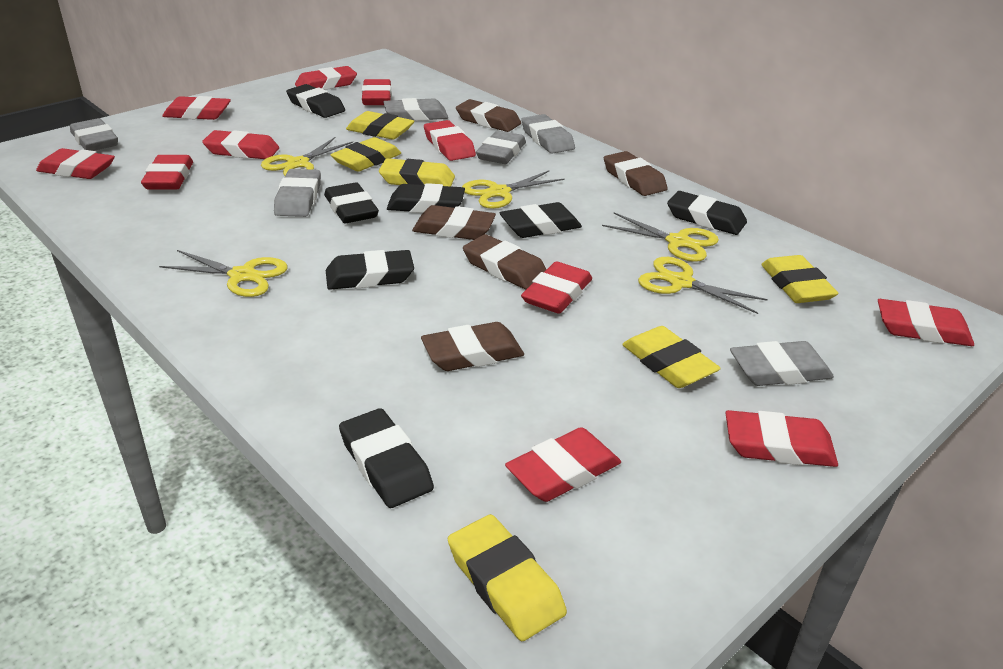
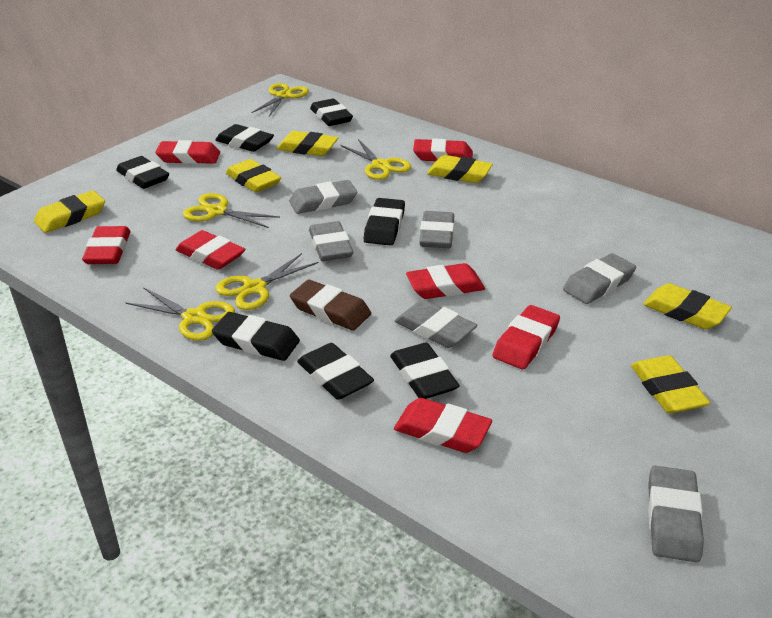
brown eraser: [412,205,496,240] [421,322,524,371] [456,99,521,132] [463,234,547,290] [604,151,668,196] = 5 -> [290,280,371,331] = 1
red eraser: [36,148,115,179] [141,155,193,190] [162,96,231,120] [202,130,279,159] [295,66,357,90] [362,79,392,105] [424,120,476,161] [505,427,621,502] [521,261,592,314] [725,410,838,467] [878,299,974,346] = 11 -> [82,226,130,264] [155,140,220,164] [176,230,245,270] [394,398,492,453] [406,263,485,299] [413,139,473,161] [492,305,560,369] = 7

